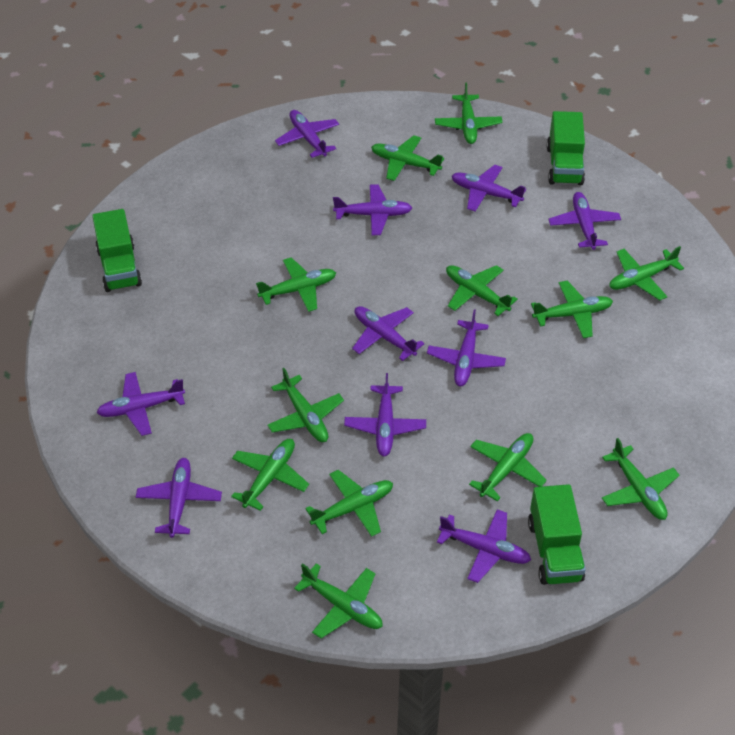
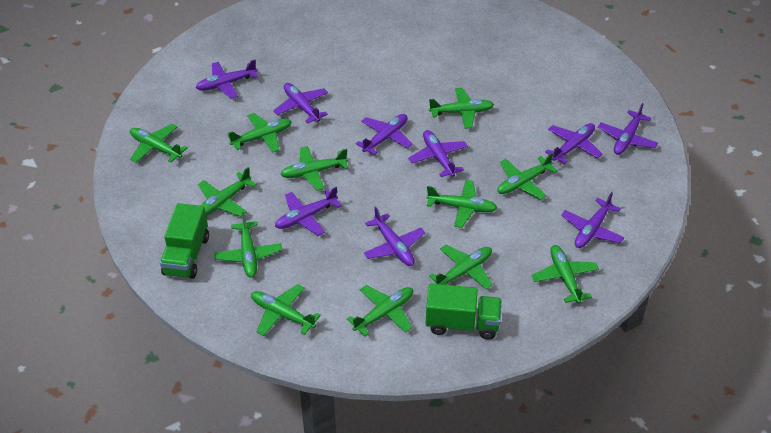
green truck: [92,209,142,292] [528,484,586,585] [547,111,585,185] = 3 -> [160,203,209,279] [426,283,502,340] = 2
purple plane: [96,372,185,436] [136,458,222,538] [275,110,339,158] [333,184,412,235] [344,373,426,456] [352,306,425,361] [427,309,506,387] [437,509,531,583] [452,165,526,211] [548,192,621,250] = 10 -> [196,60,258,99] [273,83,328,124] [275,187,342,236] [356,114,413,155] [364,207,425,266] [408,130,468,177] [545,123,602,164] [561,192,624,248] [598,103,658,155] = 9

